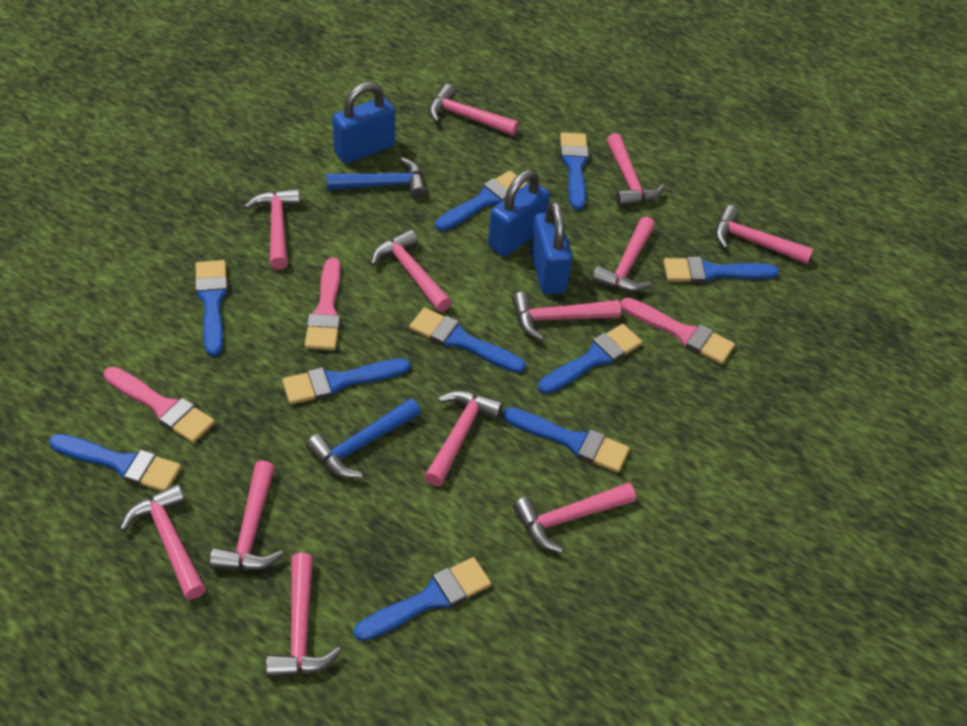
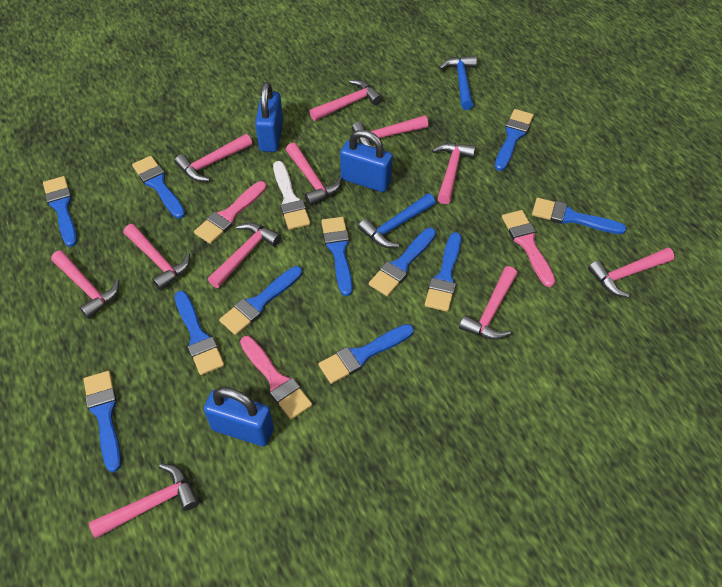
blue brush: [49,434,181,491] [195,260,228,356] [282,358,410,404] [354,557,491,641] [409,308,526,373] [435,171,527,231] [503,407,630,473] [538,324,642,394] [560,132,589,210] [663,257,779,283] = 10 -> [43,176,77,247] [84,371,121,472] [132,156,185,219] [175,291,224,375] [219,266,302,335] [318,324,414,384] [321,217,353,296] [369,228,436,296] [425,232,461,312] [495,109,534,171] [532,198,627,234] = 11
pink hammer: [120,484,206,600] [209,460,284,570] [244,189,300,269] [266,553,341,678] [371,229,452,312] [424,391,503,486] [429,84,519,136] [512,292,621,341] [513,482,636,553] [592,217,655,292] [606,133,666,207] [715,205,813,264] = 12 -> [51,250,119,319] [89,464,199,538] [124,224,190,291] [175,134,252,182] [208,222,281,288] [286,143,342,206] [310,80,382,121] [351,115,429,148] [432,143,476,204] [459,266,518,340] [588,247,674,297] = 11
white brush: none = 0 -> [273,161,310,230] = 1

